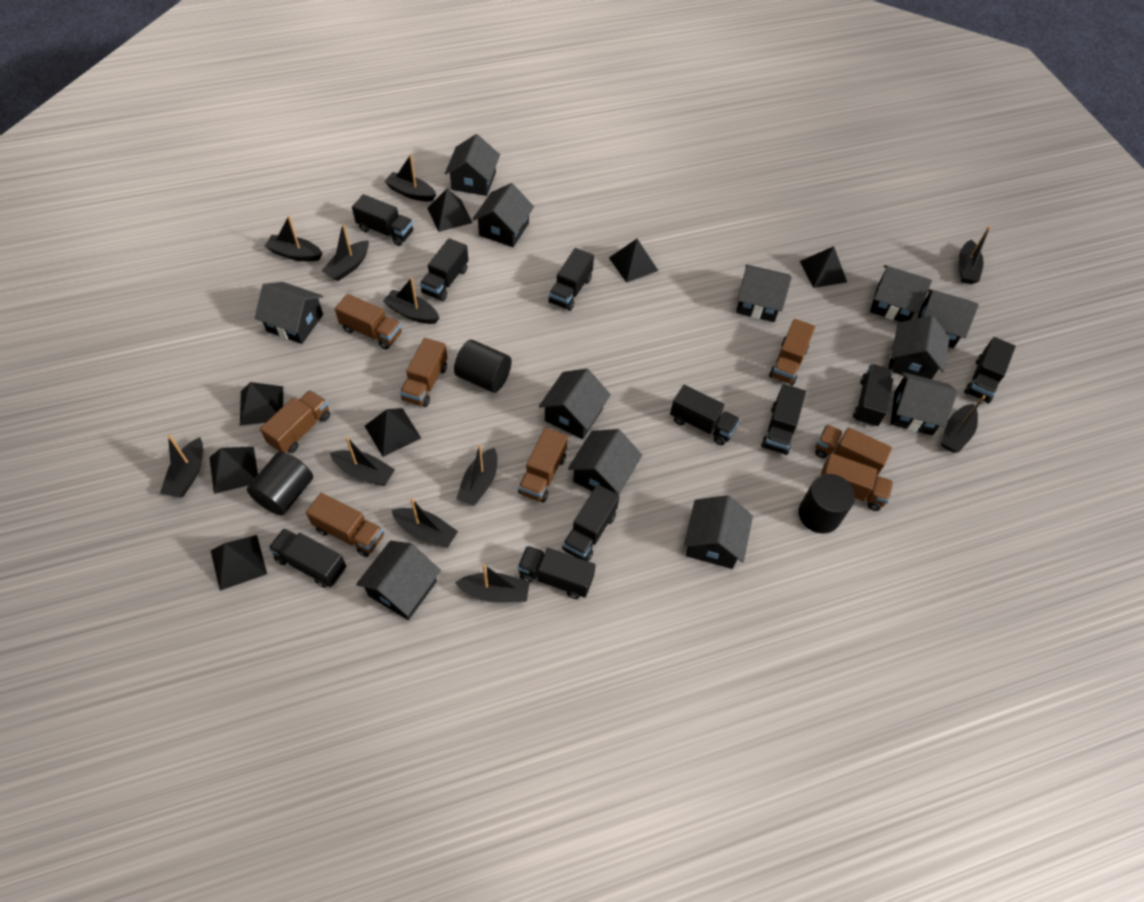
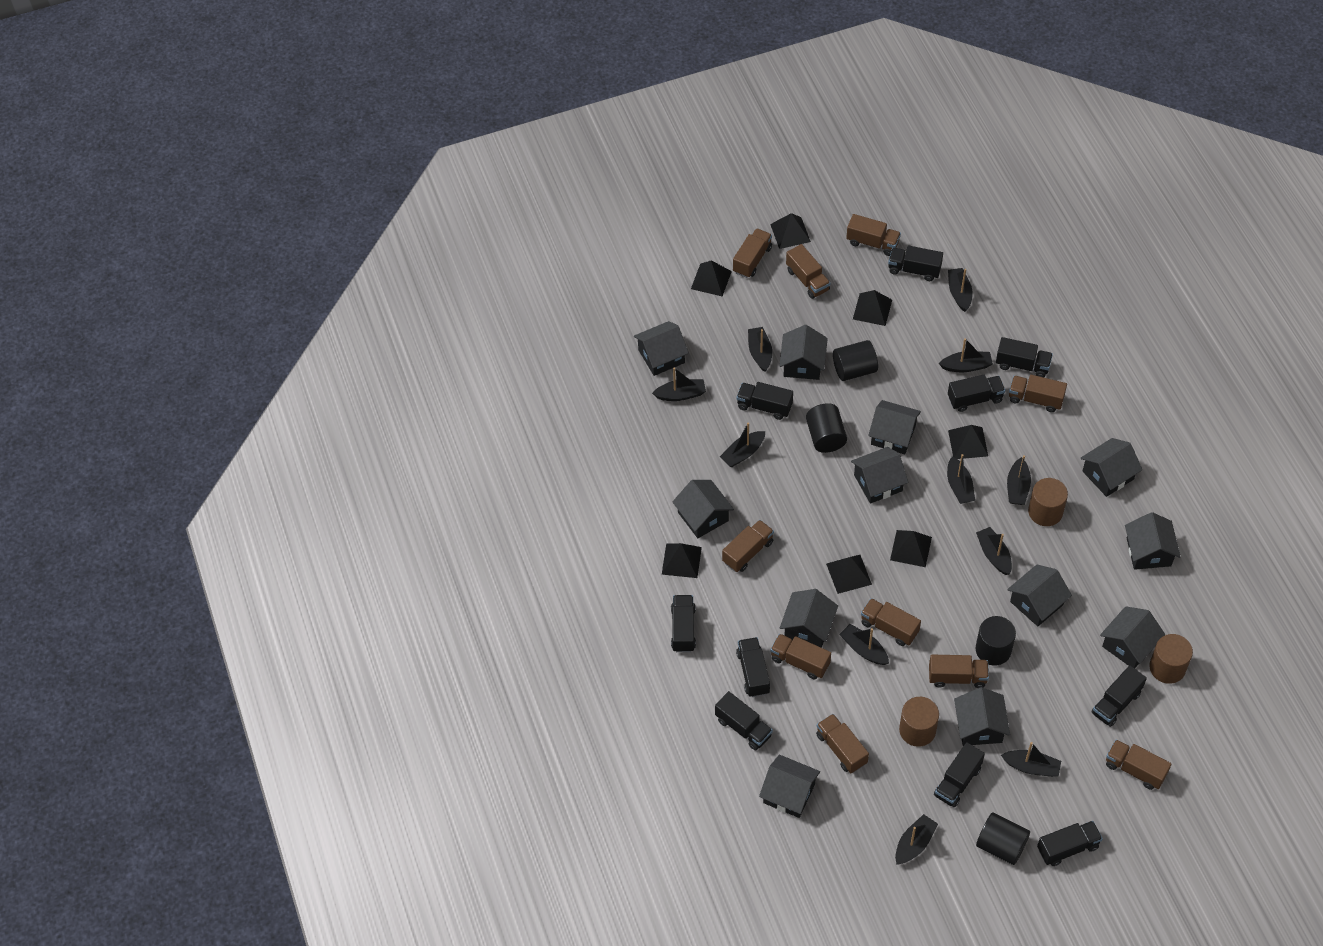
black cylinder: [247,451,313,516] [454,340,512,393] [798,474,855,534] = 3 -> [806,403,847,453] [833,340,878,381] [975,616,1016,666] [976,813,1030,865] = 4
brown cylinder: none = 0 -> [899,697,939,747] [1028,478,1068,526] [1149,634,1193,684] = 3
brown truck: [260,390,330,453] [306,493,384,557] [335,294,402,350] [400,338,448,407] [518,428,568,502] [769,319,815,385] [815,424,892,477] [821,453,894,511] = 8 -> [722,520,774,572] [733,228,772,278] [770,634,831,679] [786,244,830,299] [816,714,869,773] [846,214,901,256] [861,598,921,646] [929,655,989,688] [1009,375,1067,412] [1106,739,1172,790] = 10

